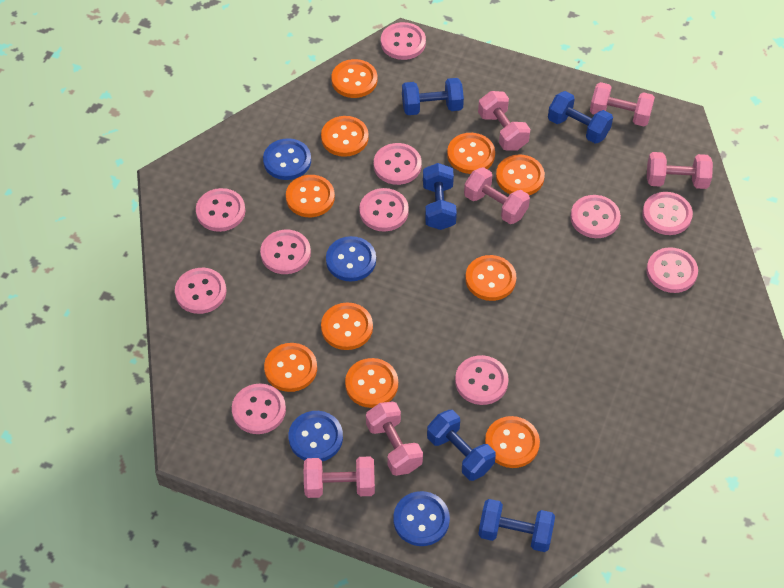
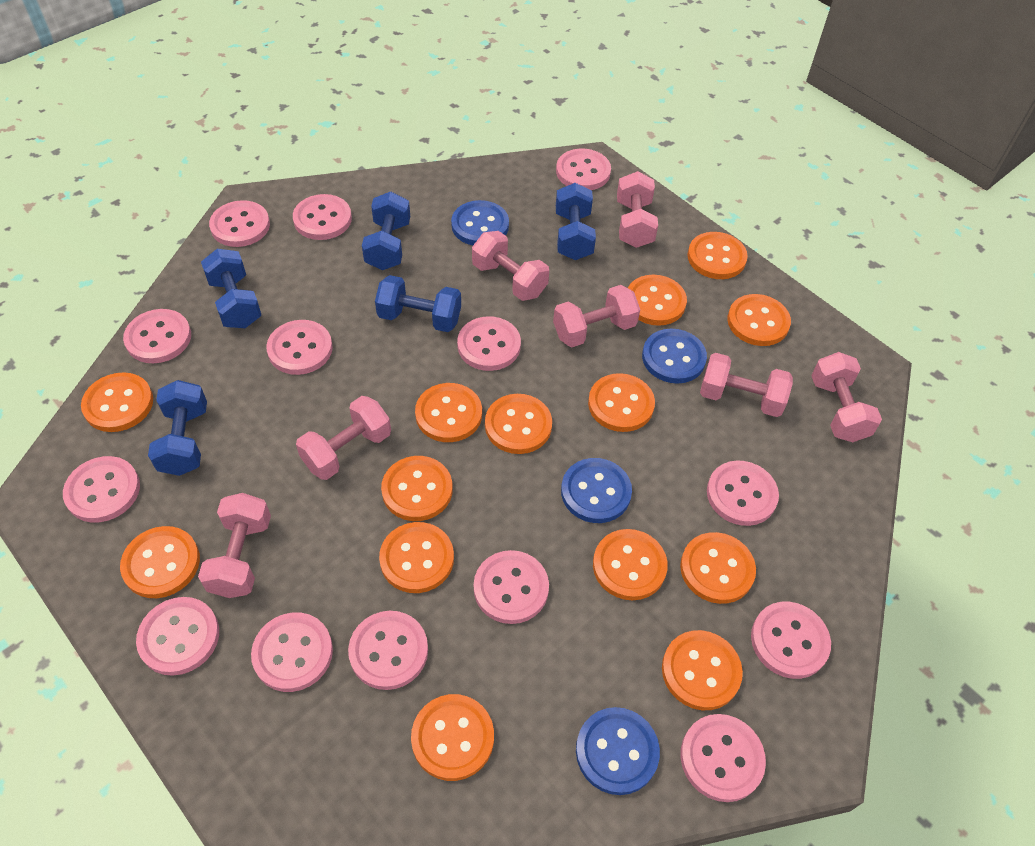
orange button: [264,343,317,392] [286,175,335,217] [321,116,369,157] [321,303,373,350] [331,59,377,98] [345,358,398,408] [447,133,495,174] [465,255,516,301] [485,416,540,468] [496,154,545,195] = 10 -> [81,372,153,432] [120,526,200,598] [379,522,454,593] [381,456,453,521] [411,694,494,781] [415,383,482,442] [485,394,552,454] [588,373,655,432] [593,529,668,600] [628,275,687,326] [662,630,743,710] [680,532,756,604] [687,232,748,279] [727,294,791,346] = 14
pink button: [175,268,226,314] [196,188,245,232] [232,384,286,434] [260,229,311,274] [359,188,409,232] [374,143,422,185] [381,22,426,60] [455,355,509,405] [570,195,621,238] [642,192,693,235] [646,247,698,293] = 11 -> [63,456,140,523] [123,309,191,363] [136,597,219,676] [209,200,270,247] [251,612,333,692] [266,320,333,375] [293,194,352,240] [348,611,428,690] [457,316,521,371] [474,550,549,624] [556,149,611,190] [681,714,766,802] [707,461,779,526] [751,602,831,679] = 14
pink dumbbell: [304,456,375,498] [366,401,423,476] [464,167,530,224] [478,91,530,151] [590,82,655,126] [647,152,713,189] = 6 -> [198,493,271,598] [296,396,391,480] [472,231,549,301] [553,285,640,347] [617,171,658,248] [700,353,793,417] [811,352,882,442] = 7

